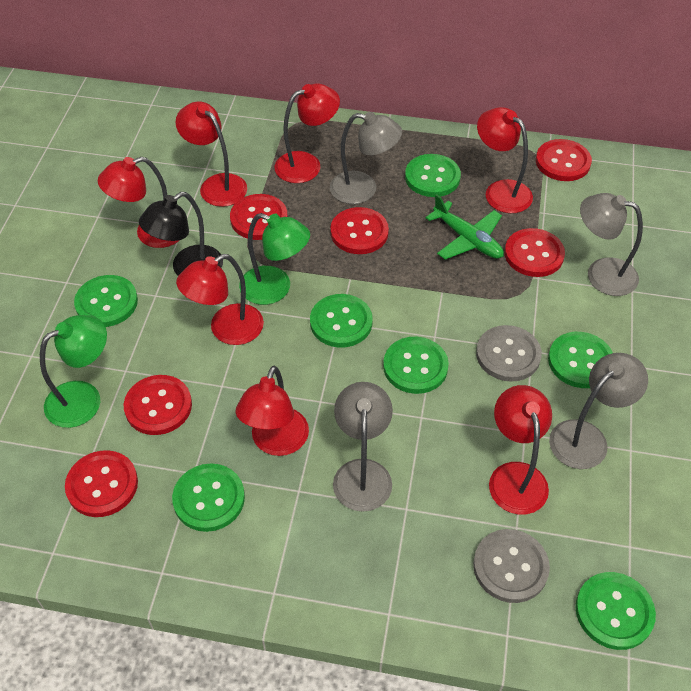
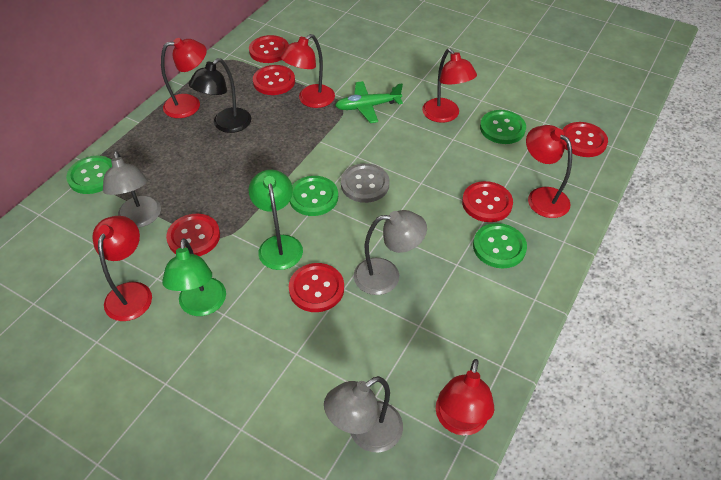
green button: [74,275,138,327] [172,464,245,532] [310,294,373,348] [383,337,449,394] [405,154,461,197] [548,332,613,388] [576,572,656,650] = 7 -> [66,156,112,194] [290,176,338,216] [473,223,527,268] [480,110,526,144] = 4
grey button: [473,529,550,603] [476,325,542,382] = 2 -> [341,163,390,203] = 1
grey lamp: [330,112,402,204] [333,382,393,512] [549,353,648,469] [580,193,643,296] = 4 -> [103,151,161,228] [324,376,403,452] [354,210,427,295] = 3
red lamp: [98,157,180,248] [175,102,247,207] [176,254,264,345] [236,366,309,456] [275,83,340,183] [477,107,533,213] [489,385,552,515] = 7 -> [92,216,152,321] [161,38,207,118] [281,34,335,108] [422,48,477,123] [436,359,494,436] [526,125,572,218] = 6

